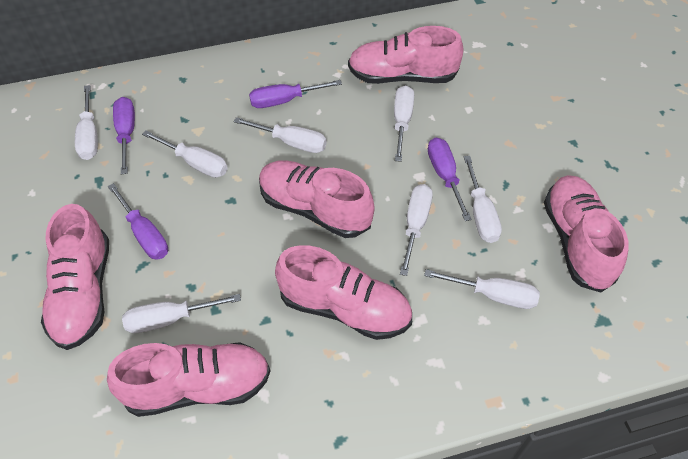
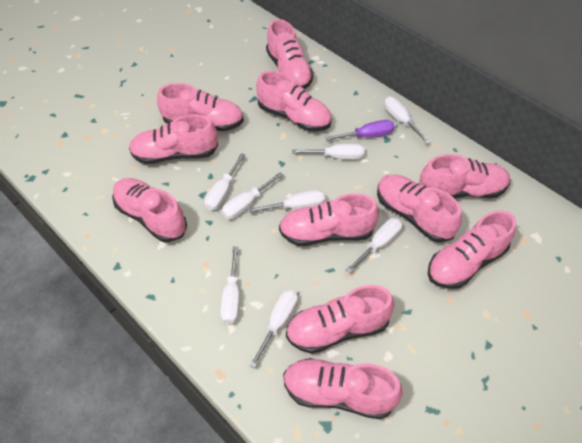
pink shoe: [41,204,109,350] [107,342,271,417] [259,160,375,238] [275,245,412,340] [348,26,464,84] [544,175,629,293] = 6 -> [112,178,187,242] [129,115,218,164] [157,83,244,131] [256,71,332,131] [266,19,314,89] [279,193,379,246] [283,358,403,420] [286,285,394,354] [377,174,462,243] [419,154,510,198] [428,210,516,289] = 11
purple screwdriver: [108,183,168,260] [113,97,135,175] [249,80,342,108] [428,137,472,221] = 4 -> [325,120,394,141] = 1

